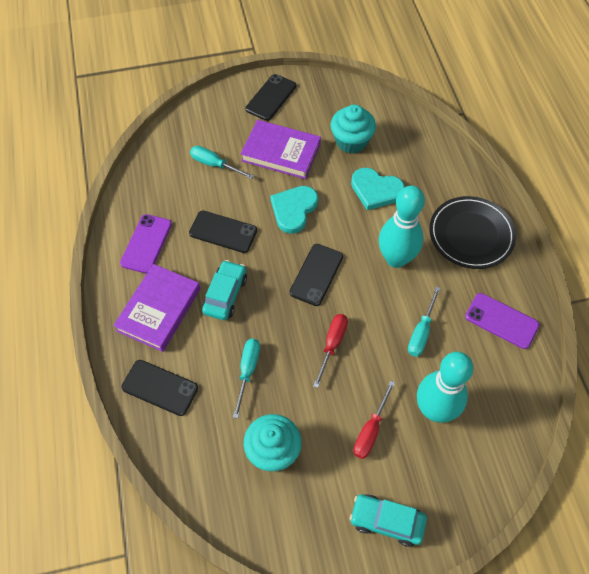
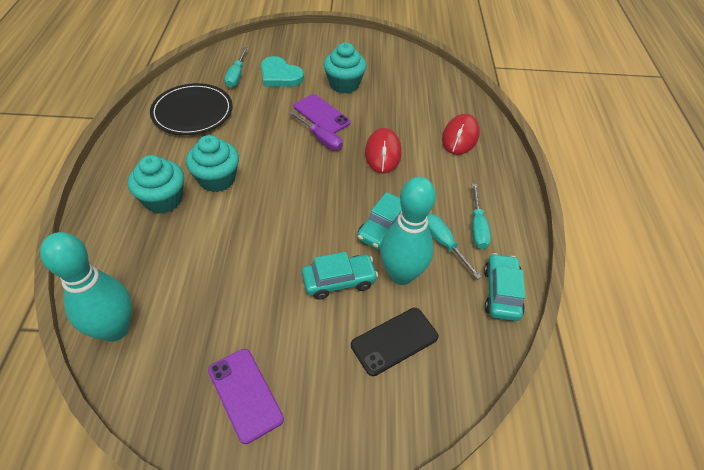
black phone: [121,360,198,416] [189,210,257,253] [245,74,296,121] [290,244,343,306] = 4 -> [351,308,439,376] = 1
purple book: [113,264,200,352] [241,120,321,179] = 2 -> none = 0
purple screwdriver: none = 0 -> [289,111,343,150] = 1
red mouse: none = 0 -> [365,128,402,173] [442,114,480,155] = 2
red screwdriver: [313,314,348,388] [353,380,395,459] = 2 -> none = 0
turquoise car: [202,260,247,320] [349,494,427,547] = 2 -> [302,252,378,300] [357,192,402,250] [484,253,525,321] = 3
turquoise cupcake: [244,414,302,471] [331,105,376,154] = 2 -> [128,155,184,214] [186,135,239,192] [324,43,366,94] = 3
turquoise heart: [270,186,318,234] [351,168,405,210] = 2 -> [261,56,304,86] = 1

